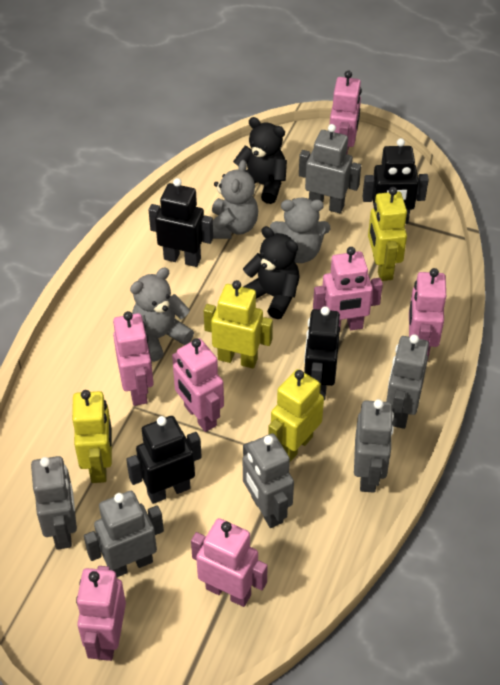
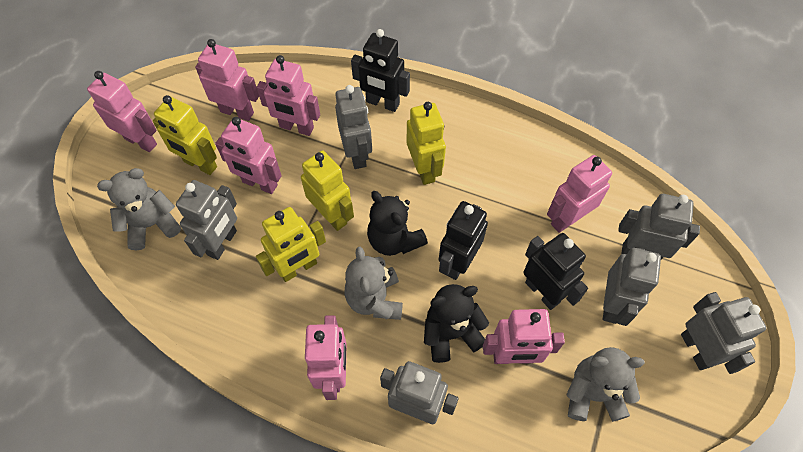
black robot: [126,416,202,504] [149,178,213,267] [304,306,340,401] [363,138,429,224] = 4 -> [351,29,410,112] [439,201,488,280] [523,233,588,310] = 3

